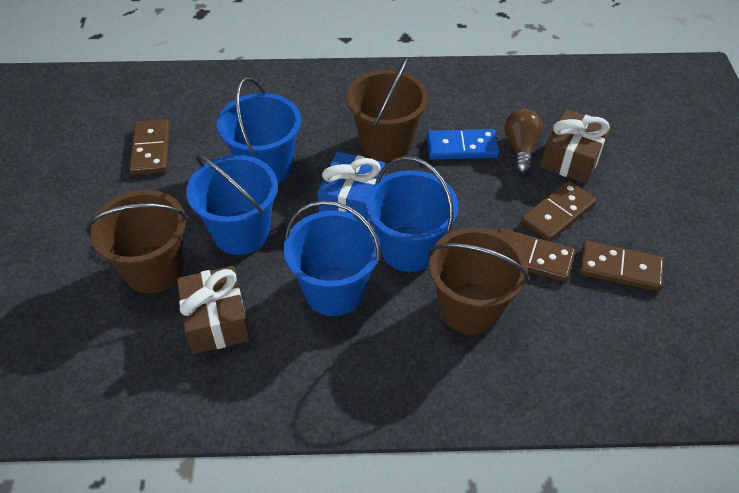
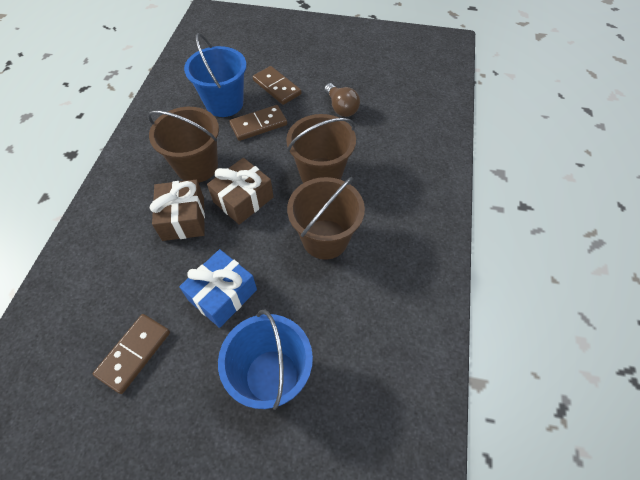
blue bucket: [186,154,278,255] [217,77,301,184] [283,200,381,316] [366,156,459,272] = 4 -> [184,33,247,117] [218,310,313,410] = 2
blue domino: [427,129,500,160] = 1 -> none = 0
brown domino: [129,119,170,175] [498,228,575,282] [521,181,597,242] [579,241,663,291] = 4 -> [93,314,170,394] [229,105,287,141] [253,66,301,105] = 3

